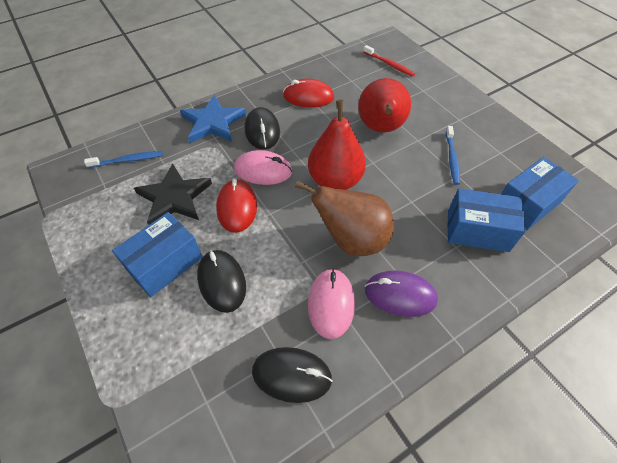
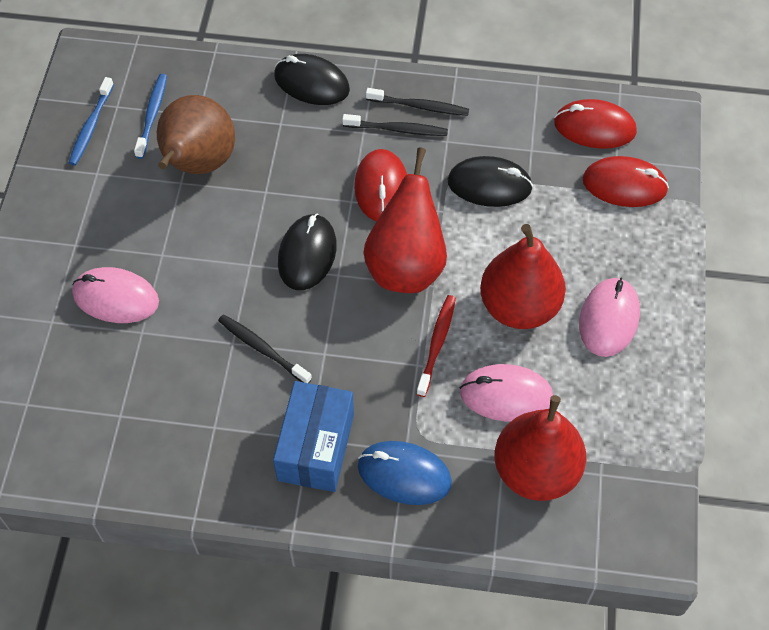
black star: [134,163,212,225] = 1 -> none = 0
black toothbrush: none = 0 -> [218,314,312,383] [342,114,448,136] [366,88,469,116] = 3
blue box: [112,212,203,297] [448,188,526,252] [501,157,579,231] = 3 -> [273,381,354,492] = 1
blue mouse: none = 0 -> [358,441,452,505] = 1
blue star: [180,95,247,143] = 1 -> none = 0
pink mouse: [234,150,292,185] [308,268,355,339] = 2 -> [72,267,159,323] [460,364,553,422] [579,278,640,357] = 3
purple mouse: [365,270,438,317] = 1 -> none = 0
red mouse: [216,178,257,233] [283,79,334,108] = 2 -> [354,149,407,221] [554,99,637,149] [583,156,669,207] = 3
red pear: [308,100,366,190] [358,78,411,133] = 2 -> [363,147,447,293] [480,224,566,329] [494,395,586,501] = 3

